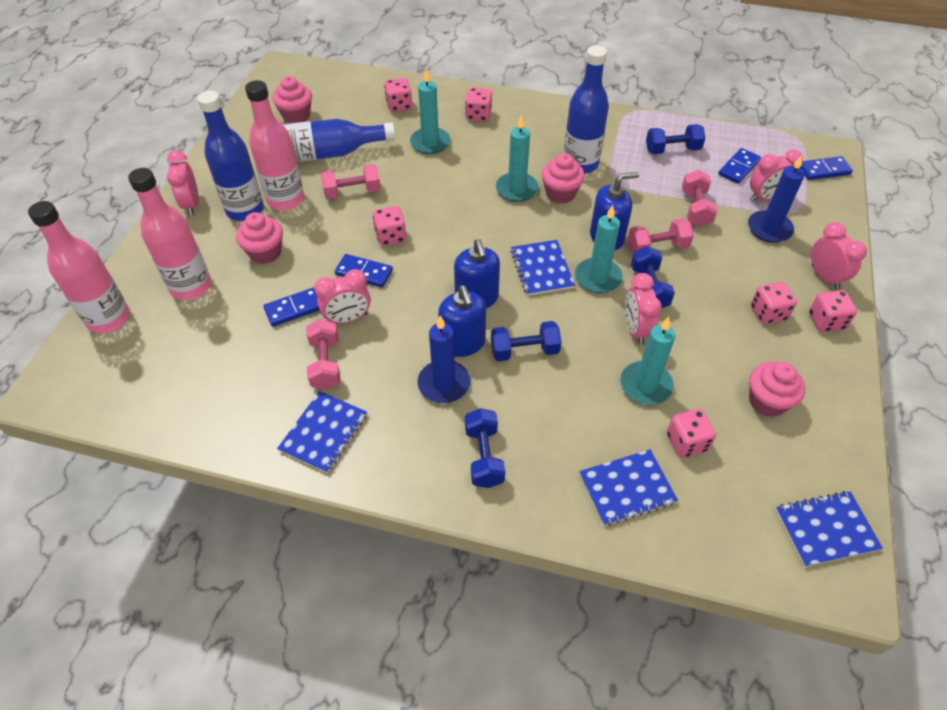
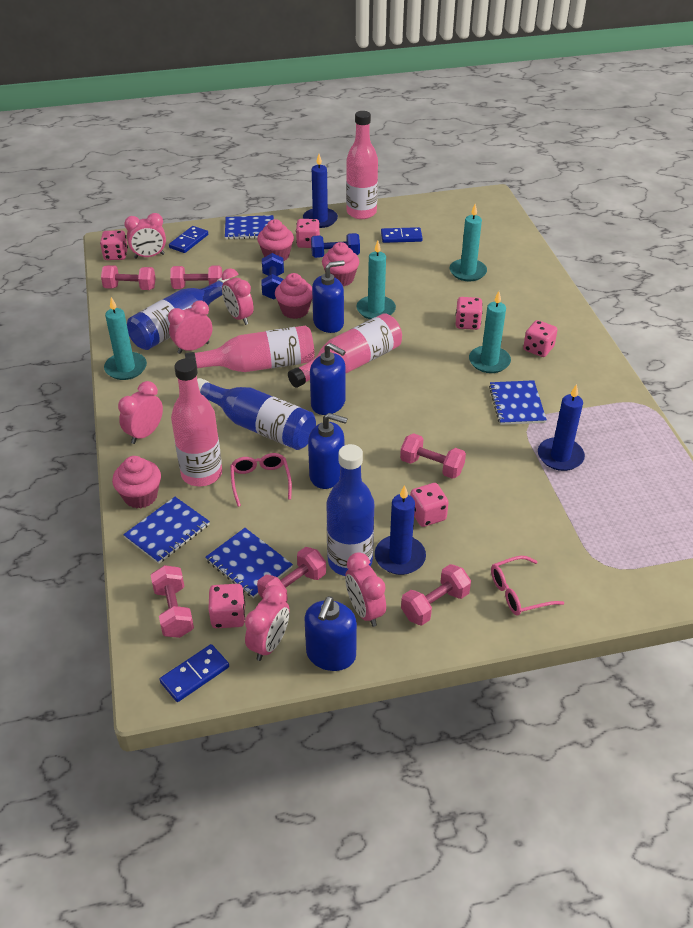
blue candle: [417,316,470,403] [748,155,805,243] = 2 -> [303,154,338,228] [375,485,426,575] [538,384,585,471] = 3
blue domino: [263,287,320,327] [335,254,393,287] [718,148,761,184] [800,156,853,180] = 4 -> [159,644,229,702] [169,226,208,253] [381,227,423,243] = 3
blue dumbbell: [465,408,505,488] [491,321,562,361] [631,246,675,308] [646,124,705,154] = 4 -> [261,253,284,300] [311,233,360,258] = 2
blue soap dispenser: [438,285,486,357] [454,239,500,308] [590,172,639,250] = 3 -> [304,596,357,671] [308,413,348,489] [310,343,346,415] [312,260,345,333] = 4
pink bottle: [28,201,130,334] [128,168,211,300] [245,80,304,210] = 3 -> [171,358,222,486] [185,325,314,372] [288,313,402,388] [346,111,378,219] = 4
pink clock: [167,150,199,216] [314,269,371,324] [625,273,662,345] [750,149,803,202] [811,222,867,290] = 5 -> [118,381,163,444] [124,213,166,259] [168,300,212,354] [221,268,254,325] [245,585,290,661] [345,552,386,627] = 6
pink dumbbell: [306,319,341,390] [321,164,381,199] [627,218,694,253] [682,170,718,227] = 4 -> [101,265,156,290] [151,565,194,638] [170,266,222,289] [257,547,326,603] [400,433,466,479] [401,564,471,625] = 6
pink glasses: none = 0 -> [230,453,292,507] [491,556,564,615] = 2

